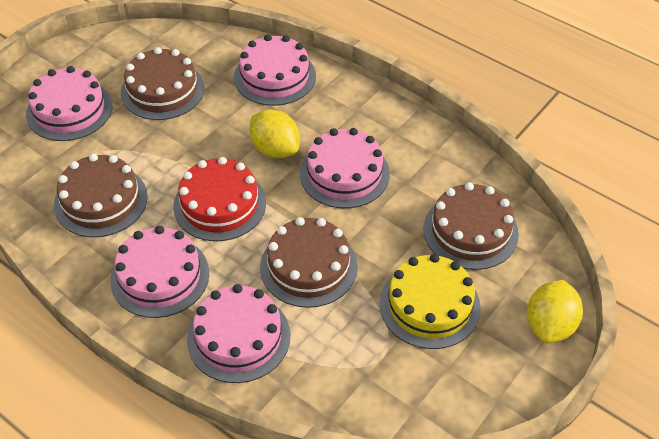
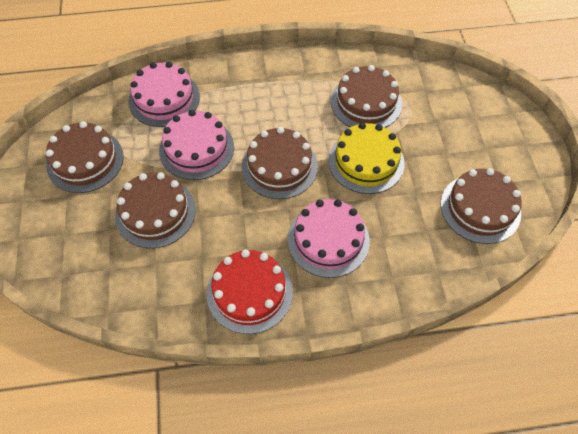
brown cake: [54,154,148,237] [121,47,205,120] [260,217,358,308] [424,182,519,270] = 4 -> [46,121,124,193] [115,172,196,248] [242,127,318,199] [331,65,402,128] [441,168,522,244] = 5
pink cake: [26,66,112,141] [110,226,209,318] [187,284,290,383] [234,34,316,106] [300,128,390,208] = 5 -> [128,62,200,127] [159,110,234,180] [288,199,370,278] = 3
yellow lemon: [249,109,300,159] [527,280,583,343] = 2 -> none = 0

